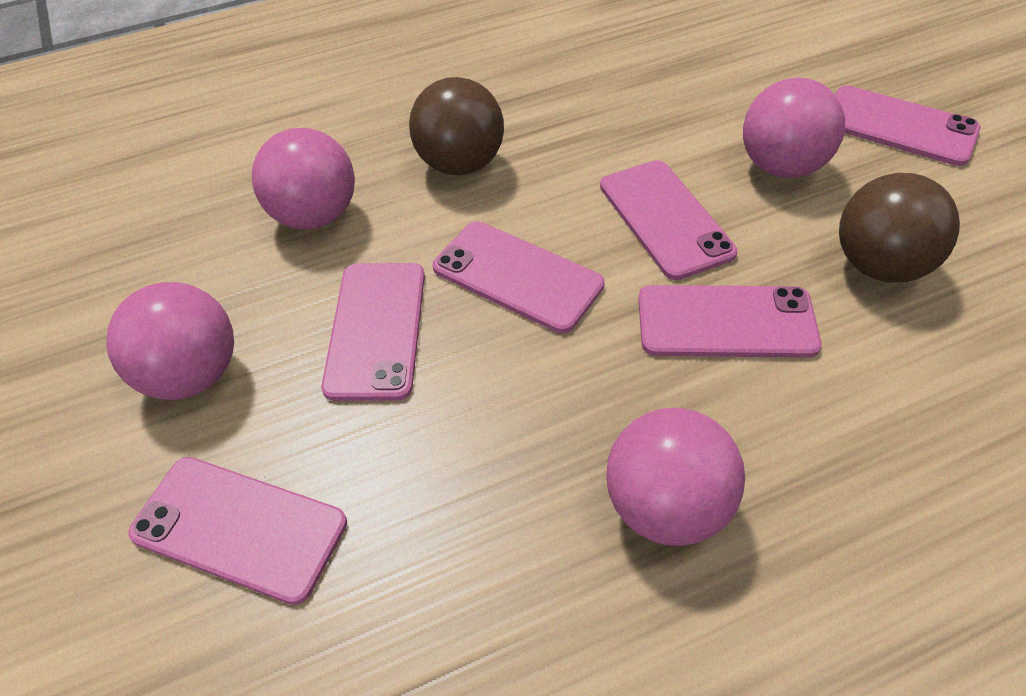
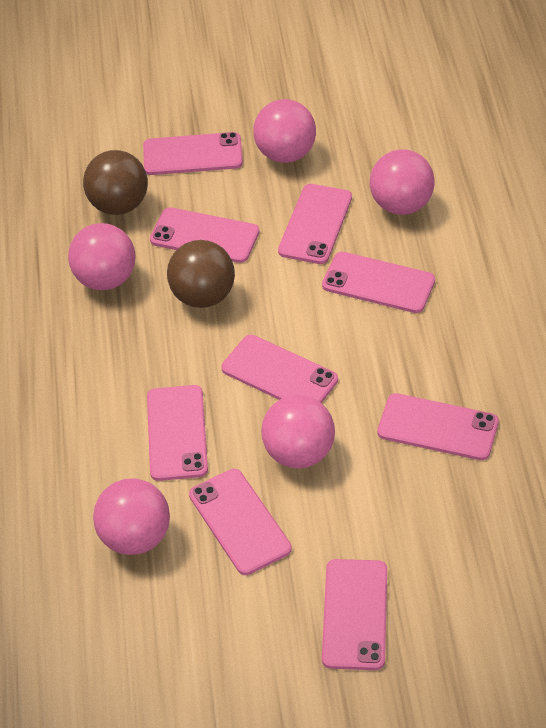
pink ball: [106,282,234,400] [252,128,355,229] [606,408,745,546] [743,78,845,178] = 4 -> [68,223,136,290] [93,479,170,555] [253,99,316,163] [261,395,335,469] [370,149,435,215] = 5
pink phone: [128,457,347,605] [321,263,425,401] [433,221,605,333] [600,160,738,280] [638,285,822,358] [835,85,981,166] = 6 -> [143,132,243,175] [147,385,208,481] [150,207,259,263] [189,469,292,575] [222,335,338,403] [278,184,352,264] [322,252,435,313] [322,559,387,670] [377,393,499,460] = 9

